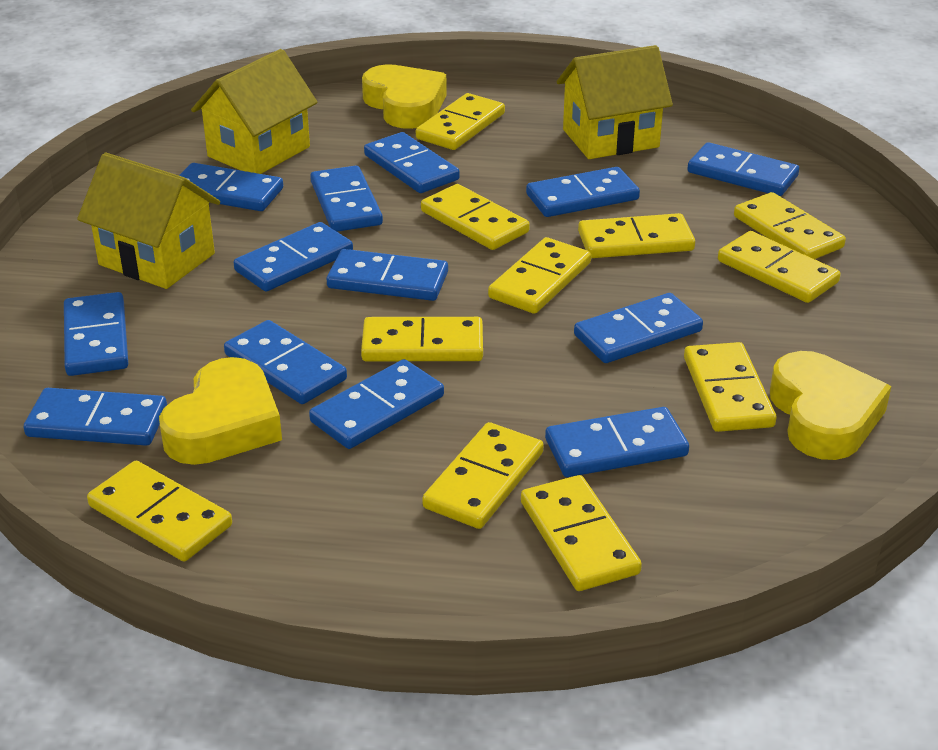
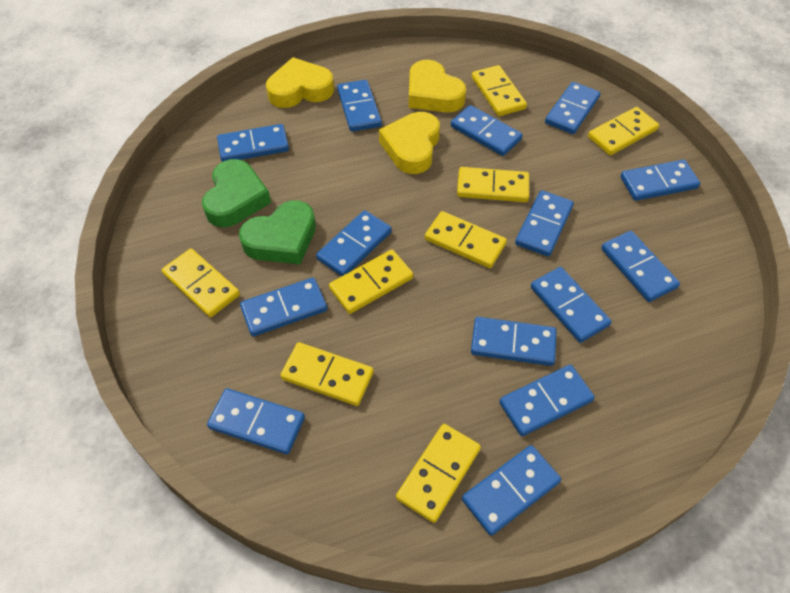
blue domino: [24,388,167,446] [64,292,128,376] [179,163,283,211] [224,320,347,404] [234,222,353,291] [309,359,444,449] [310,166,383,232] [327,249,448,301] [364,132,460,193] [526,167,640,217] [545,407,689,477] [574,293,703,363] [688,142,799,196] = 13 -> [207,388,305,454] [217,124,289,162] [240,278,327,336] [316,210,392,276] [337,80,382,132] [451,105,523,156] [462,445,561,536] [471,317,557,366] [499,365,595,436] [515,190,574,257] [531,267,611,343] [545,82,601,134] [601,231,680,302] [620,160,700,201] = 14
green heart: none = 0 -> [202,159,271,227] [239,200,316,264] = 2
yellow domino: [87,461,232,561] [361,317,483,361] [416,93,505,150] [421,184,530,250] [422,422,544,529] [488,237,591,314] [521,475,642,591] [578,213,695,258] [684,342,777,432] [718,231,841,303] [734,192,846,259] = 11 -> [162,249,240,317] [280,342,374,406] [329,250,413,314] [396,424,481,523] [425,211,507,268] [457,167,529,202] [472,65,527,116] [588,107,659,155] = 8
yellow house: [77,153,220,289] [191,49,317,174] [557,45,673,159] = 3 -> none = 0

